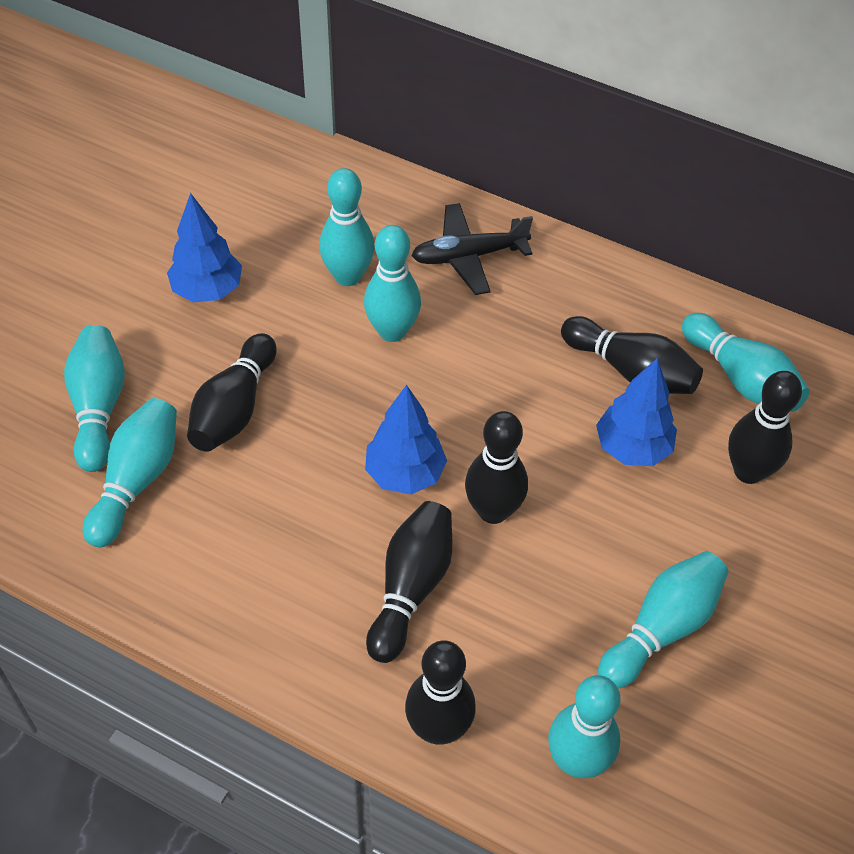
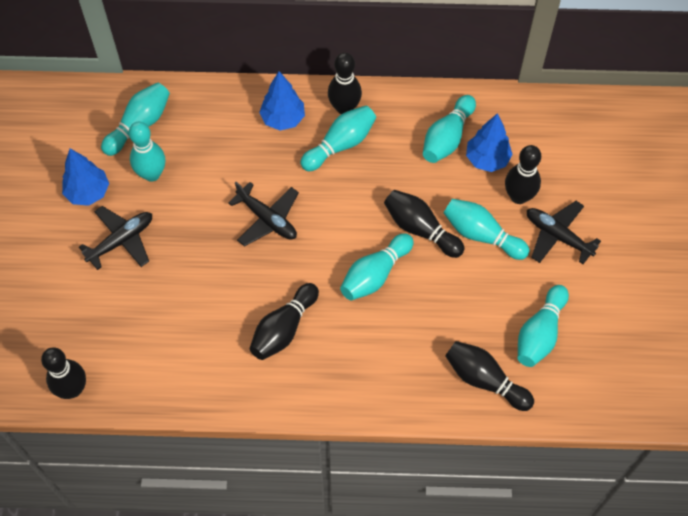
black plane: [411,203,533,295] = 1 -> [79,206,152,270] [228,182,299,247] [527,201,601,264] = 3

